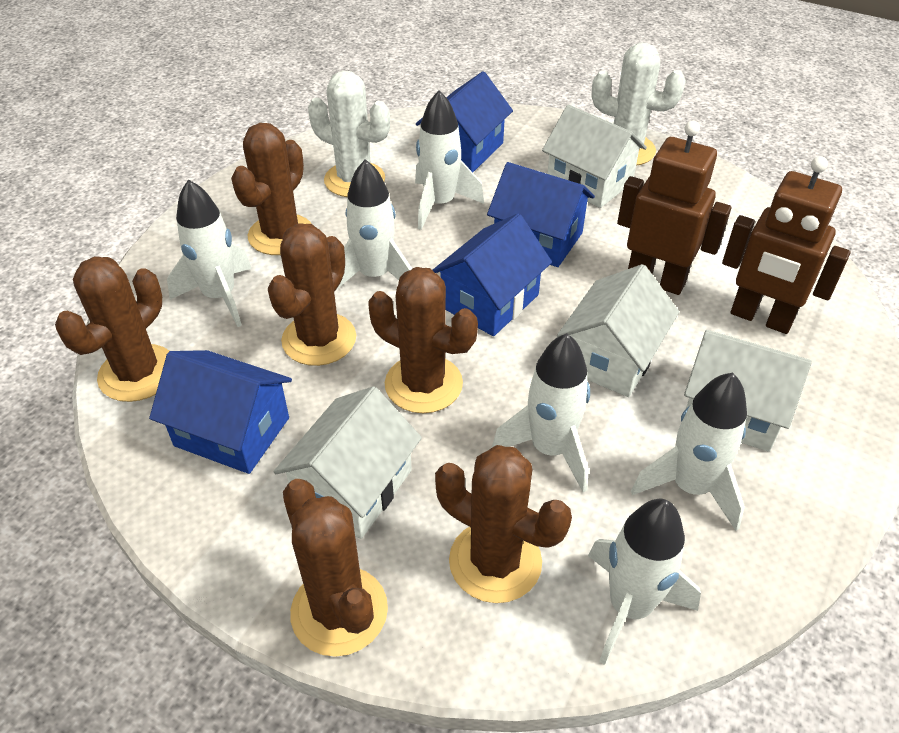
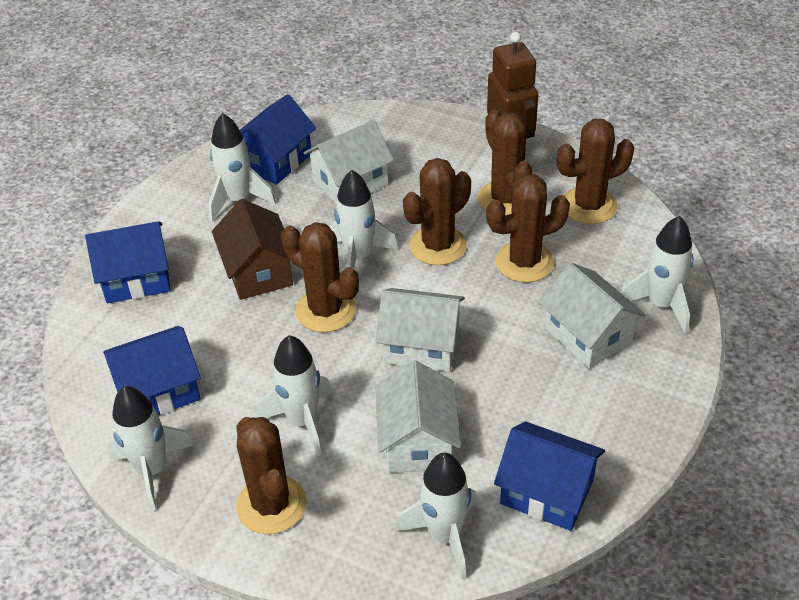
brown house: none = 0 -> [212,199,293,300] = 1
brown robot: [617,121,731,295] [722,156,851,334] = 2 -> [487,32,538,160] = 1
white cactus: [308,71,390,197] [592,43,686,166] = 2 -> none = 0

